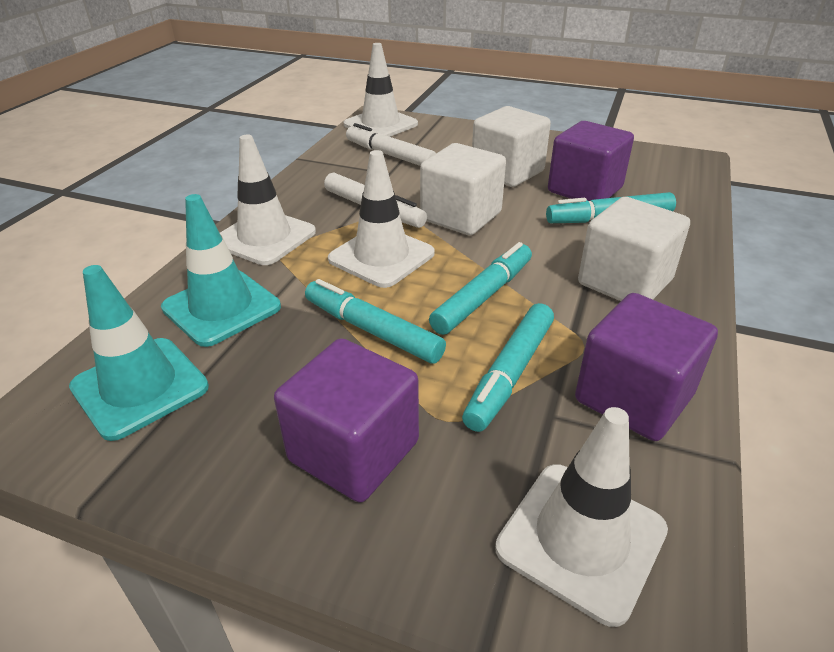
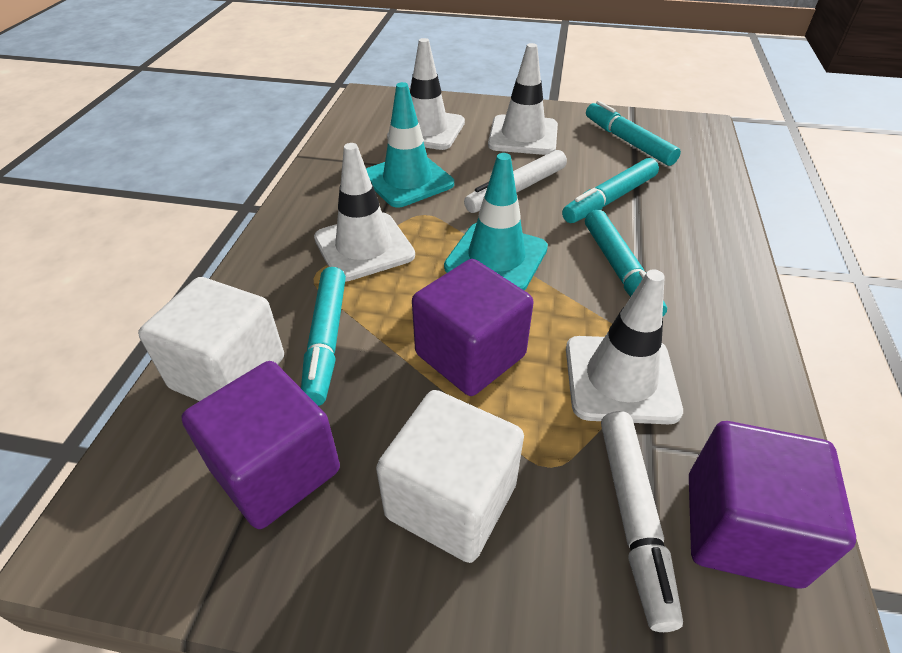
white cube: [420,143,506,235] [472,106,551,187] [578,197,690,301] = 3 -> [138,277,284,401] [376,390,524,563] = 2

